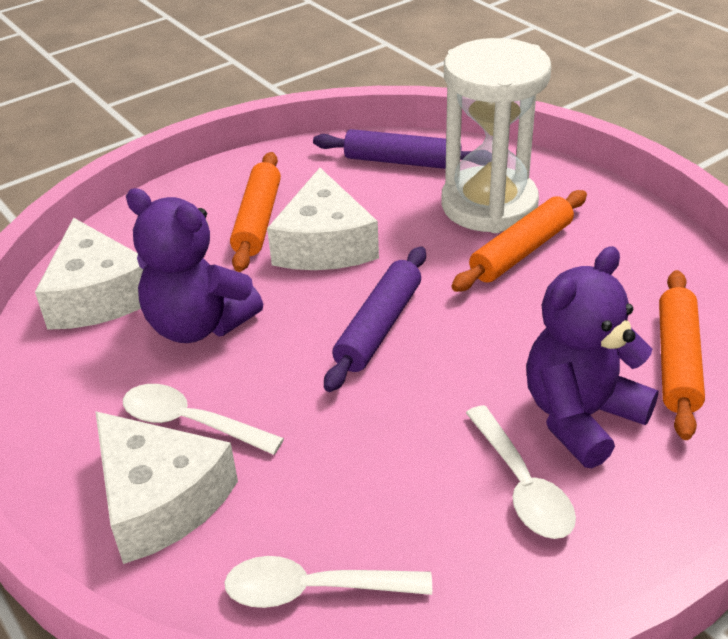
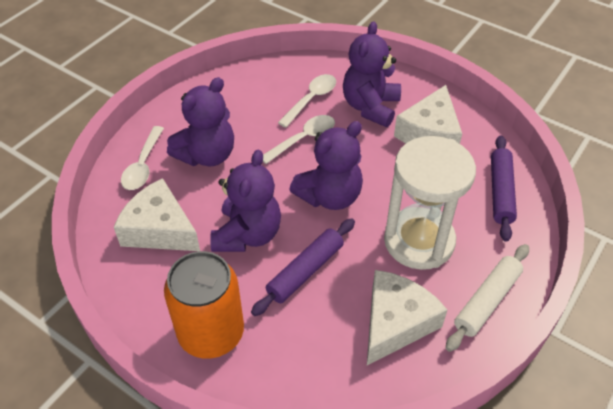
orange can: none = 0 -> [164,251,244,359] = 1
orange rolling pin: [230,152,281,272] [451,190,587,292] [659,270,705,440] = 3 -> none = 0
purple teddy bear: [126,188,263,343] [526,246,659,468] = 2 -> [167,77,234,166] [210,149,281,252] [289,121,363,210] [343,21,401,127] = 4
white rolling pin: none = 0 -> [446,244,529,352] = 1

